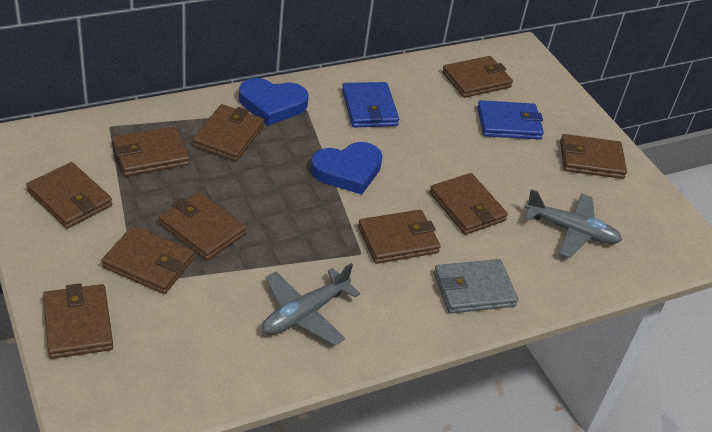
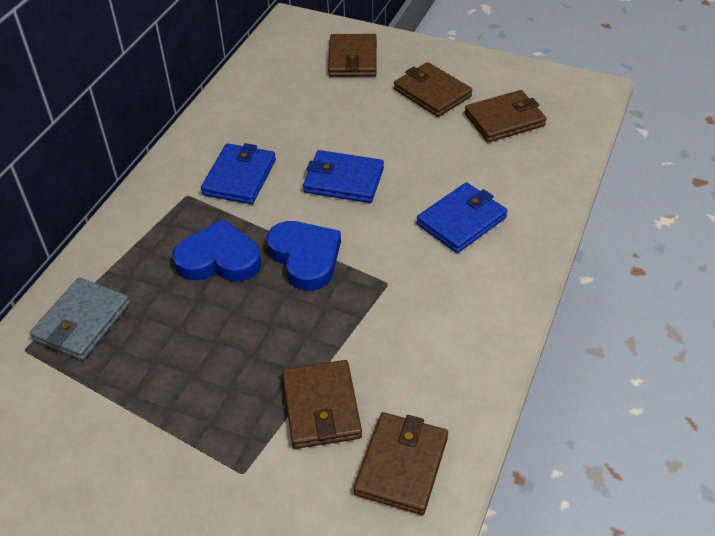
blue wallet: [342,82,399,128] [477,100,544,140] = 2 -> [201,143,276,204] [303,150,384,203] [417,182,508,253] = 3
brown wallet: [26,162,112,229] [43,283,113,359] [101,225,194,294] [112,126,190,177] [159,192,247,260] [192,104,264,162] [358,210,441,264] [429,173,508,235] [442,56,513,98] [560,134,627,179] = 10 -> [282,360,362,449] [328,34,377,77] [354,412,448,515] [394,62,472,117] [464,90,547,142] = 5
grey plane: [262,263,360,346] [525,189,622,258] = 2 -> none = 0

